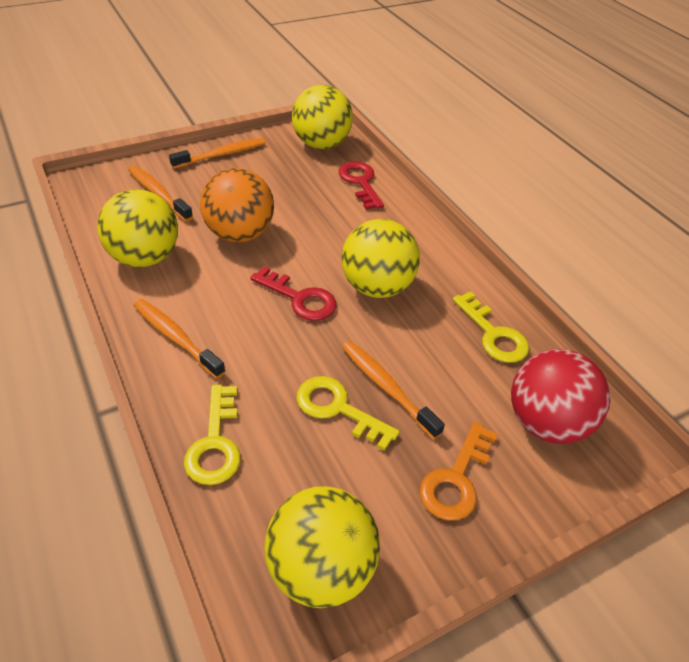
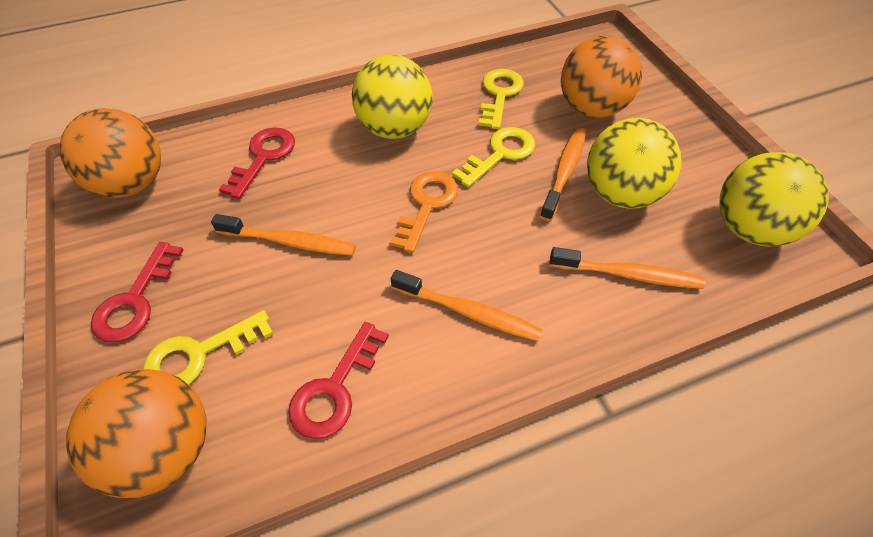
orange ball: [200,168,274,242] = 1 -> [59,108,161,198] [66,369,207,498] [561,36,642,118] = 3
red ball: [511,349,610,444] = 1 -> none = 0
red key: [250,266,336,321] [339,162,384,210] = 2 -> [91,242,183,342] [219,127,295,199] [288,322,389,439] = 3
yellow ball: [97,189,178,267] [264,486,380,608] [292,85,353,149] [341,219,420,298] = 4 -> [352,55,432,139] [587,118,682,209] [719,152,829,247] = 3

